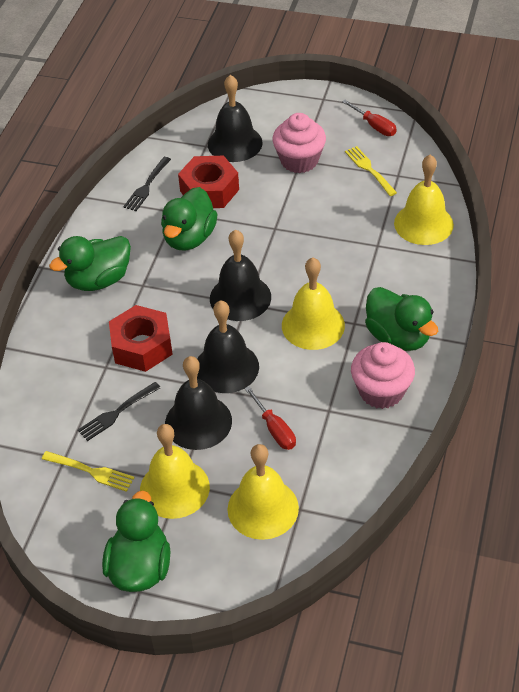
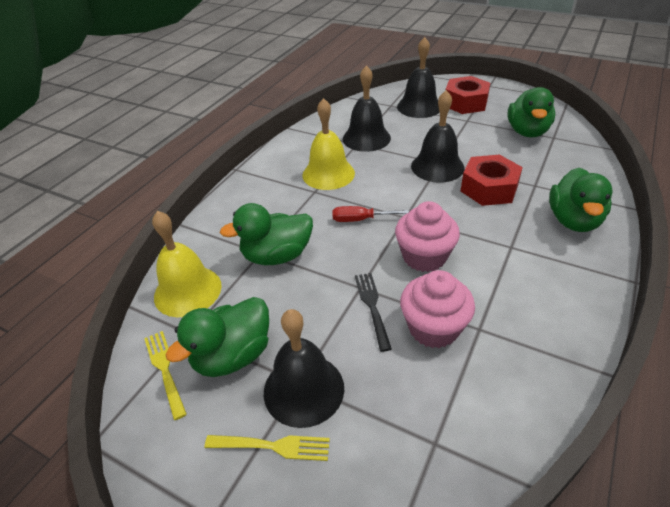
black fork: [78,382,161,441] [123,157,171,211] = 2 -> [355,273,392,352] = 1
red screwdriver: [245,386,296,450] [342,100,397,136] = 2 -> [332,206,409,222] = 1
yellow bell: [140,424,210,519] [227,444,299,540] [282,258,345,350] [394,155,454,245] = 4 -> [152,211,222,317] [302,98,355,190] = 2

